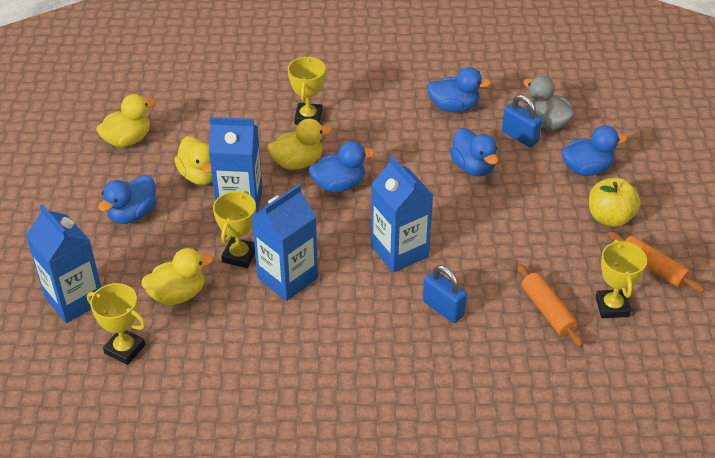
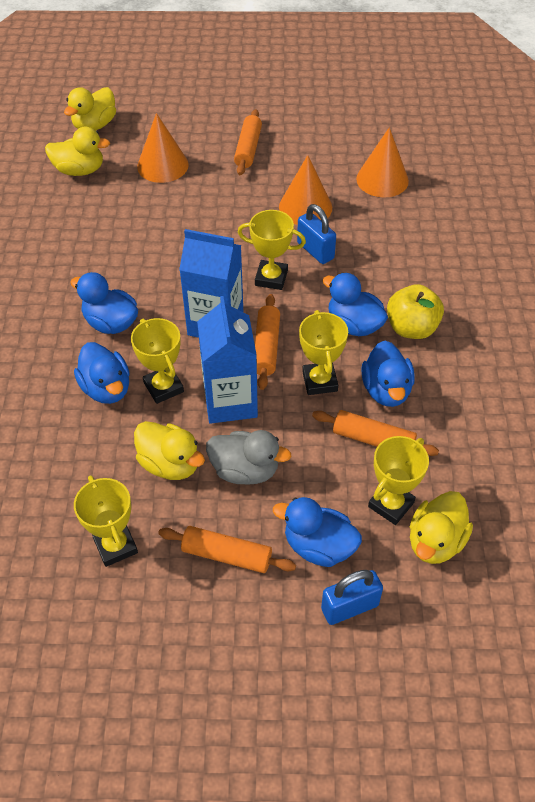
blue carton: [26,204,101,323] [209,117,263,213] [251,184,318,301] [371,156,433,273] = 4 -> [179,229,243,338] [197,296,258,424] = 2
orange cone: none = 0 -> [137,113,188,183] [279,155,332,225] [356,127,409,198] = 3
orange rolling pin: [517,264,583,347] [607,231,705,293] = 2 -> [158,526,296,573] [234,109,262,175] [255,294,280,390] [312,410,439,456] = 4
yellow trophy: [87,283,146,365] [213,191,256,268] [288,56,325,125] [596,240,647,318] = 4 -> [74,475,138,567] [131,318,184,404] [238,210,306,290] [299,310,348,395] [368,436,429,525] = 5

